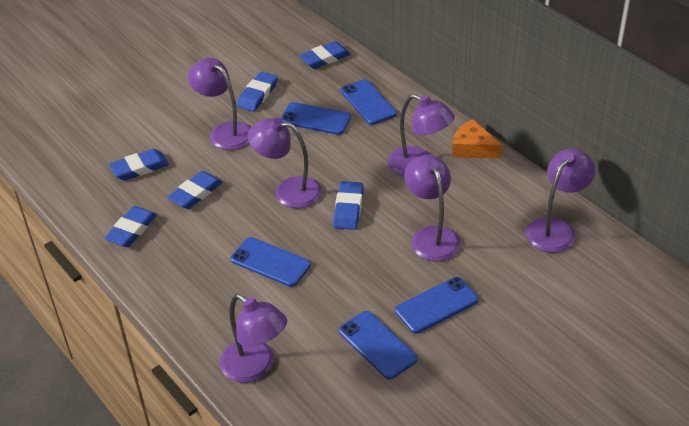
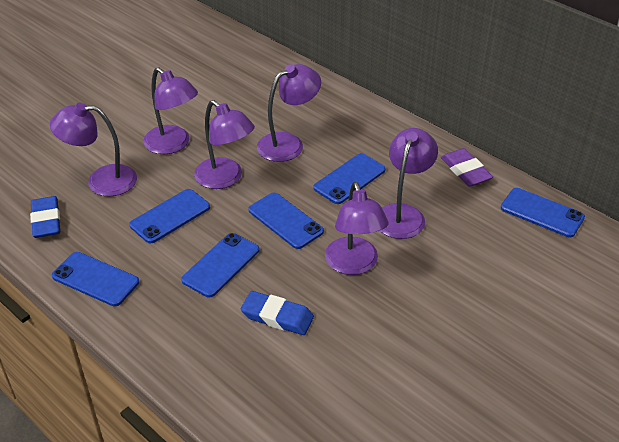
blue eraser: [104,206,157,247] [109,149,169,181] [167,171,223,209] [237,72,278,112] [299,41,351,69] [333,181,364,230] = 6 -> [30,196,60,238] [241,291,314,335] = 2
blue phone: [231,237,311,287] [280,102,351,135] [339,311,418,379] [340,79,397,125] [395,277,479,334] = 5 -> [52,252,139,306] [129,189,210,244] [181,233,259,297] [248,193,324,249] [313,153,386,204] [501,188,585,237] = 6
orange cheese: [452,119,502,158] = 1 -> none = 0
purple eraser: none = 0 -> [441,148,493,187] = 1

